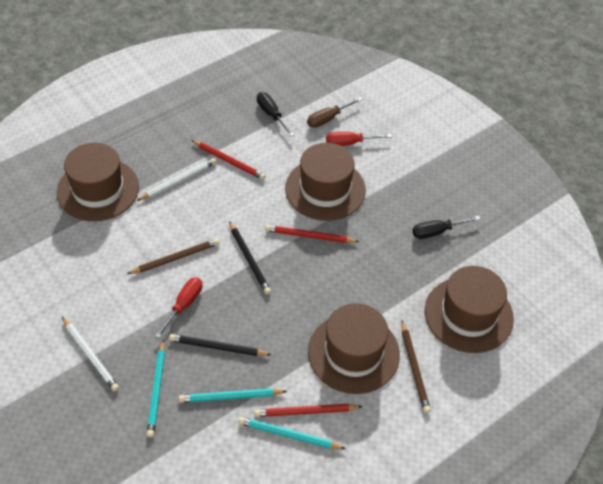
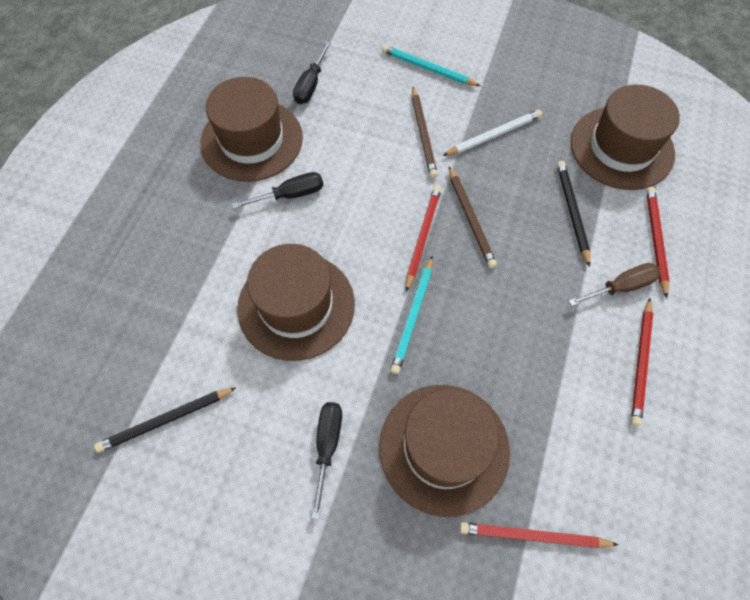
black screwdriver: [257,92,294,136] [413,216,481,239] = 2 -> [232,172,323,209] [293,41,331,104] [311,402,342,520] = 3
red pencil: [191,140,266,180] [254,404,363,417] [265,225,360,243] = 3 -> [405,185,441,292] [459,522,619,548] [631,298,653,426] [646,187,670,298] = 4
red screwdriver: [155,277,202,338] [326,132,392,146] = 2 -> none = 0
turquoise pencil: [147,340,165,437] [179,388,287,403] [238,417,346,449] = 3 -> [382,45,480,86] [390,256,433,374] = 2
white pencil: [62,317,119,392] [137,158,216,201] = 2 -> [443,110,542,156] = 1

